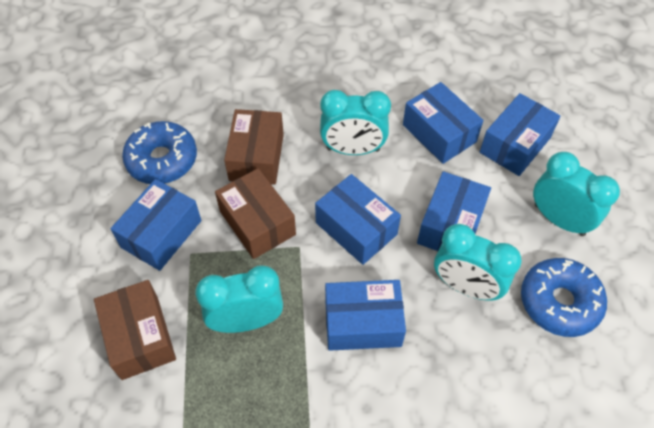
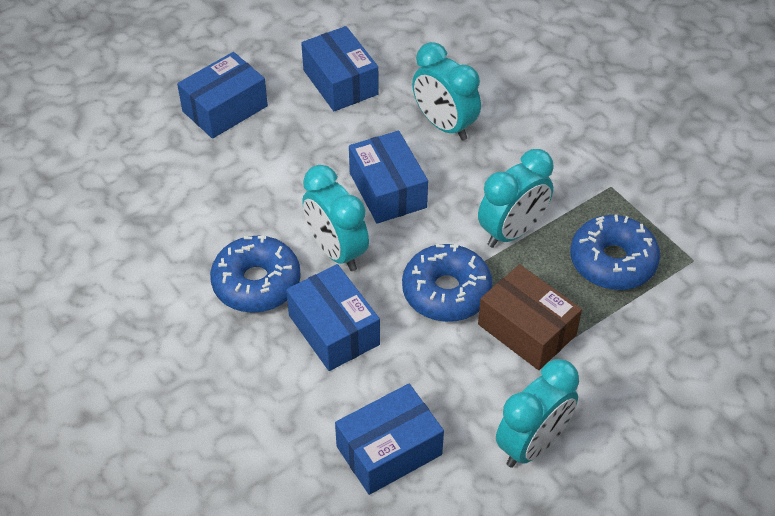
blue box: [110,179,202,271] [315,174,401,265] [325,280,406,351] [403,82,483,164] [417,171,491,251] [480,93,561,176] = 6 -> [177,52,268,139] [286,264,380,371] [301,26,379,111] [335,384,444,495] [349,131,428,224] = 5
blue donut: [122,121,197,184] [521,258,607,337] = 2 -> [210,235,301,313] [402,244,493,322] [570,215,660,290] = 3
brown box: [94,280,176,380] [215,168,296,259] [224,109,284,185] = 3 -> [478,264,582,370] = 1

